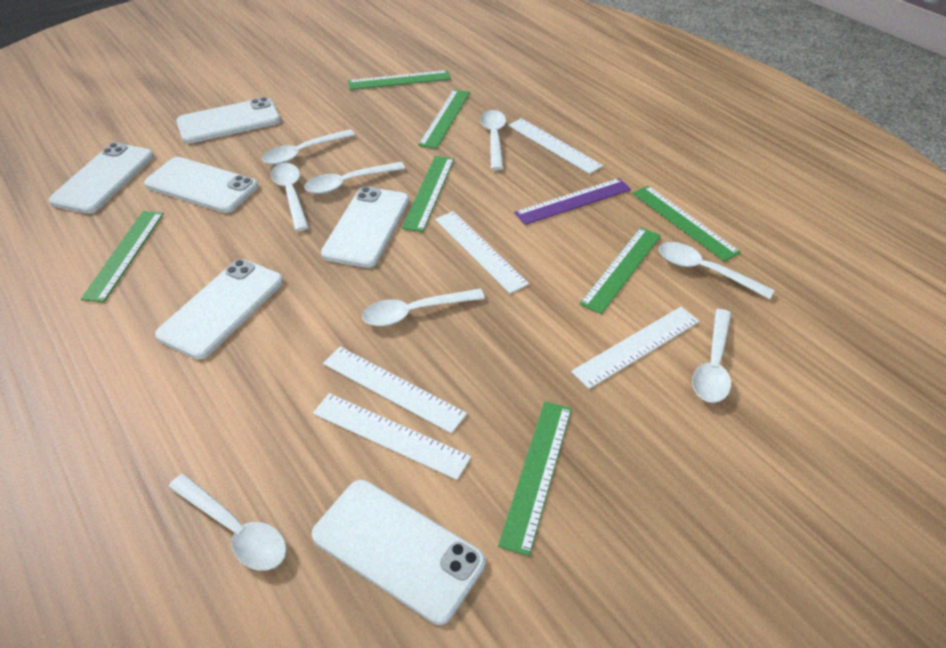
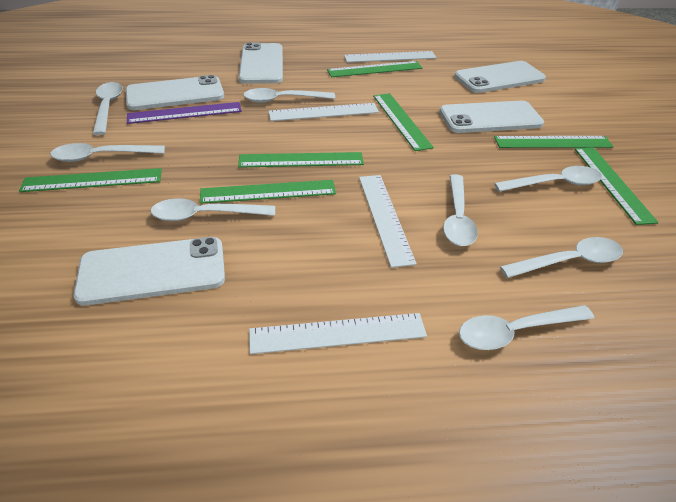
white phone: [49,143,154,214] [144,157,258,213] [155,259,283,359] [176,97,281,144] [311,480,486,625] [321,186,409,268] = 6 -> [73,237,225,305] [125,75,224,110] [239,42,283,84] [439,101,544,133] [454,61,546,93] = 5
white ruler: [313,393,471,480] [323,347,467,434] [435,211,529,294] [508,118,603,174] [571,307,700,389] = 5 -> [249,313,427,354] [268,103,379,121] [344,51,437,62] [359,175,417,268] = 4

